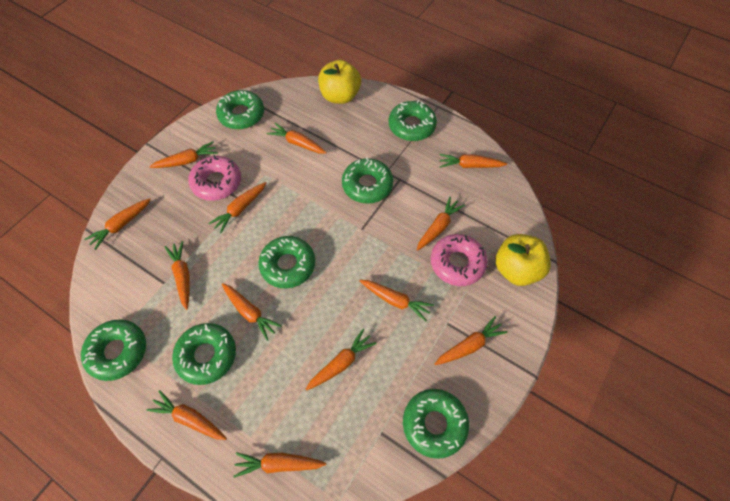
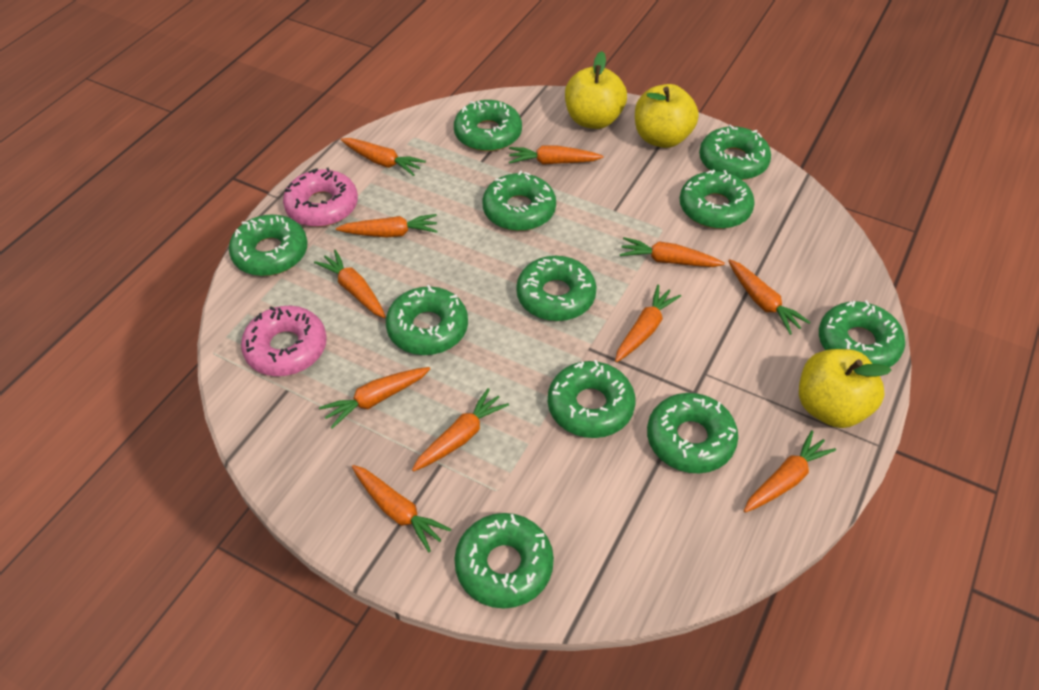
green donut: [81,319,146,381] [172,323,236,385] [216,90,264,129] [258,236,315,288] [342,157,393,204] [389,100,437,141] [403,389,469,459] = 7 -> [229,214,308,276] [386,285,468,355] [454,100,522,152] [454,513,554,608] [482,171,556,231] [516,256,596,321] [548,360,635,438] [647,393,738,473] [680,170,755,229] [699,124,771,180] [819,300,905,367] = 11
orange carrot: [84,198,151,250] [147,390,227,440] [149,141,218,168] [165,241,190,310] [208,182,266,233] [222,283,282,341] [233,452,326,478] [267,123,327,154] [305,329,377,391] [359,280,434,321] [417,196,465,251] [435,316,508,365] [439,154,507,168] = 13 -> [314,250,386,318] [319,367,430,429] [336,214,438,237] [341,138,426,176] [352,465,451,552] [412,388,509,472] [509,146,603,165] [615,285,681,362] [620,237,725,267] [728,259,811,335] [744,430,836,513] = 11
yellow apple: [318,60,361,104] [495,234,551,286] = 2 -> [565,51,627,129] [635,84,699,148] [799,349,892,428] = 3

